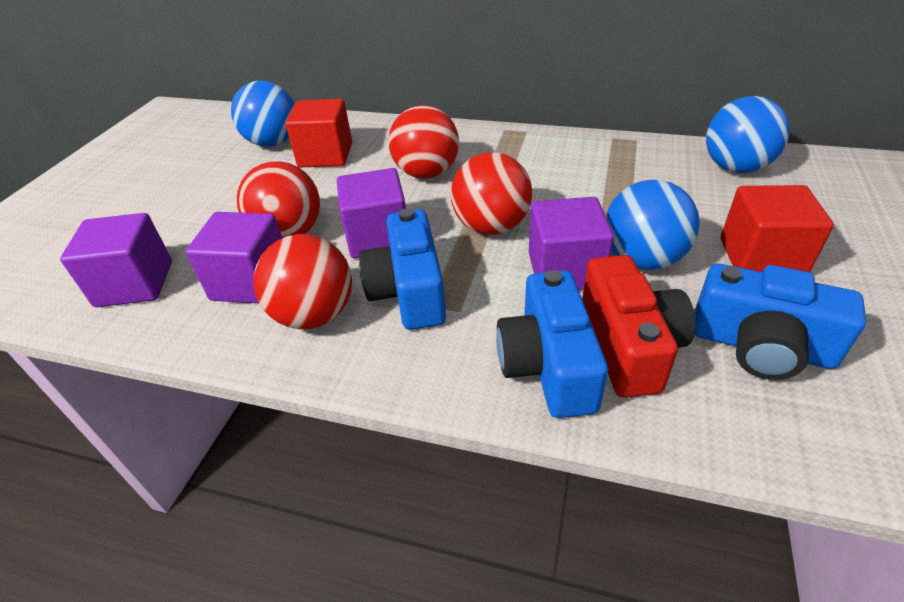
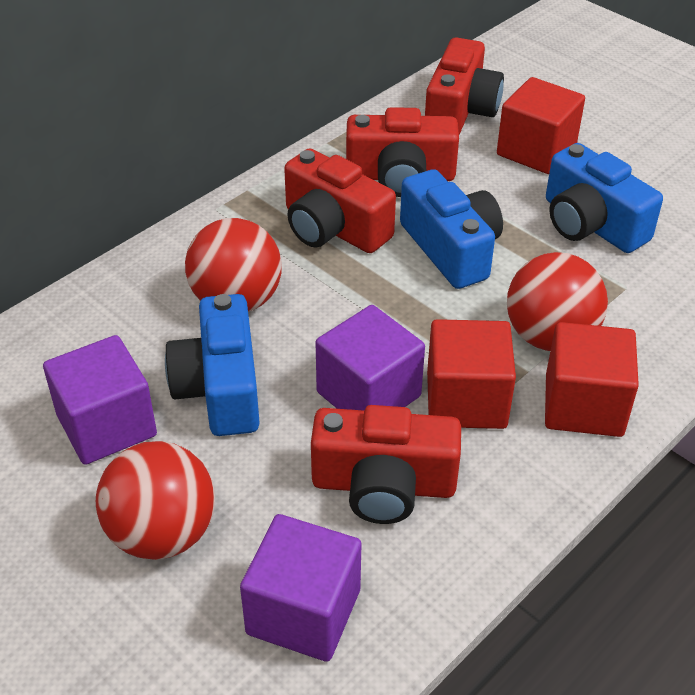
blue ball: [231,80,295,147] [606,180,700,270] [706,96,790,173] = 3 -> none = 0
purple cube: [60,213,172,307] [185,212,282,303] [337,168,406,258] [529,197,614,290] = 4 -> [43,335,157,465] [240,514,362,662] [316,305,425,411] = 3
red ball: [237,161,320,238] [253,234,352,329] [388,105,459,179] [451,152,532,235] = 4 -> [96,441,215,560] [185,218,282,312] [507,252,608,351] = 3
red camera: [582,255,696,397] = 1 -> [284,148,396,253] [311,405,461,524] [346,107,459,197] [425,37,504,134] = 4
red cube: [285,99,352,167] [721,185,834,272] = 2 -> [427,319,516,429] [497,77,585,174] [545,322,639,437] = 3

